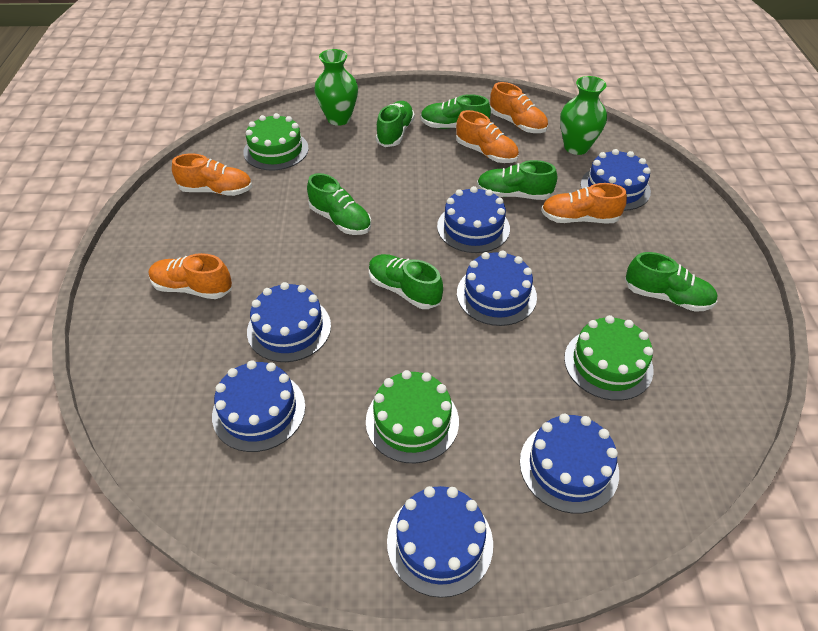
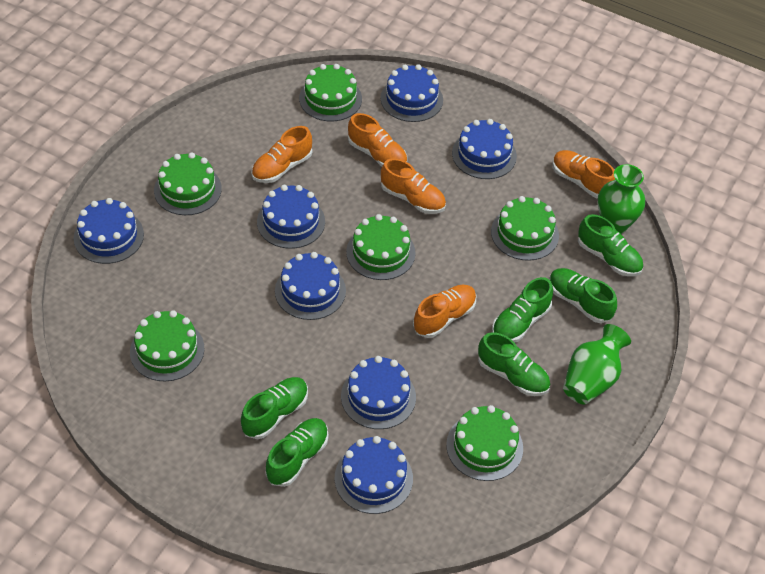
green cake: [243,113,309,170] [366,370,459,463] [564,315,654,401] = 3 -> [130,310,205,381] [154,152,222,215] [299,64,362,121] [346,214,416,280] [446,405,523,481] [491,196,559,261] = 6

